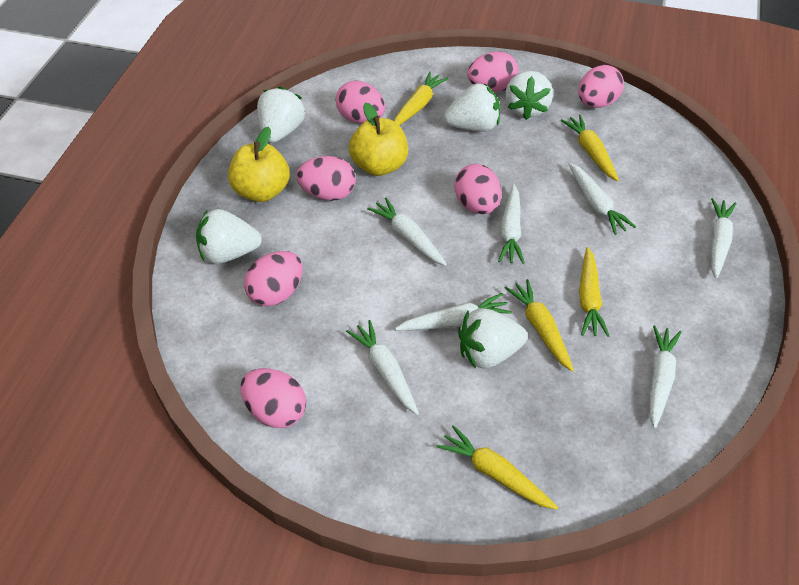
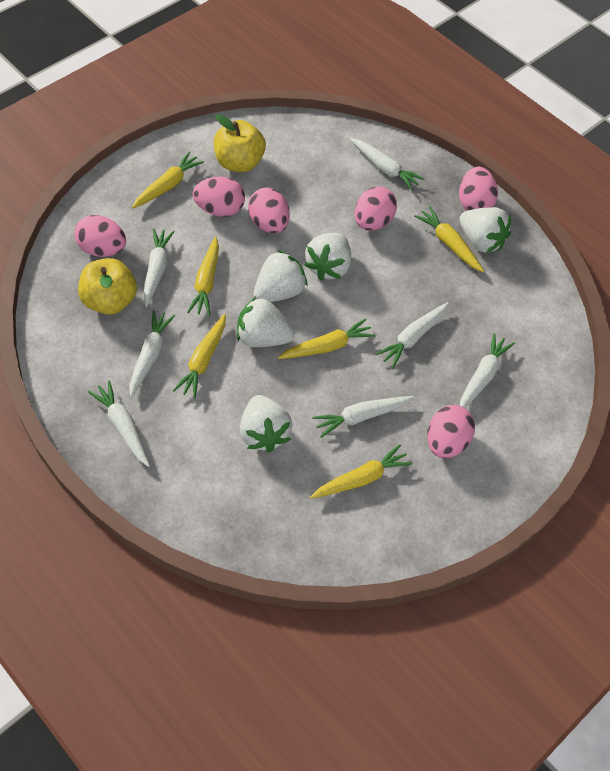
pink egg: [240,368,306,428] [244,251,303,306] [296,156,356,201] [336,81,385,124] [454,164,502,214] [467,51,519,92] [578,65,624,108] = 7 -> [74,215,126,257] [193,177,245,217] [248,187,290,233] [355,186,397,231] [427,405,475,459] [459,167,498,211] = 6
yellow carrot: [394,72,448,126] [436,425,558,510] [505,279,574,372] [560,115,619,181] [579,247,609,337] = 5 -> [132,152,204,209] [173,314,226,399] [187,237,219,316] [278,318,376,359] [310,444,413,499] [414,206,484,272] = 6

